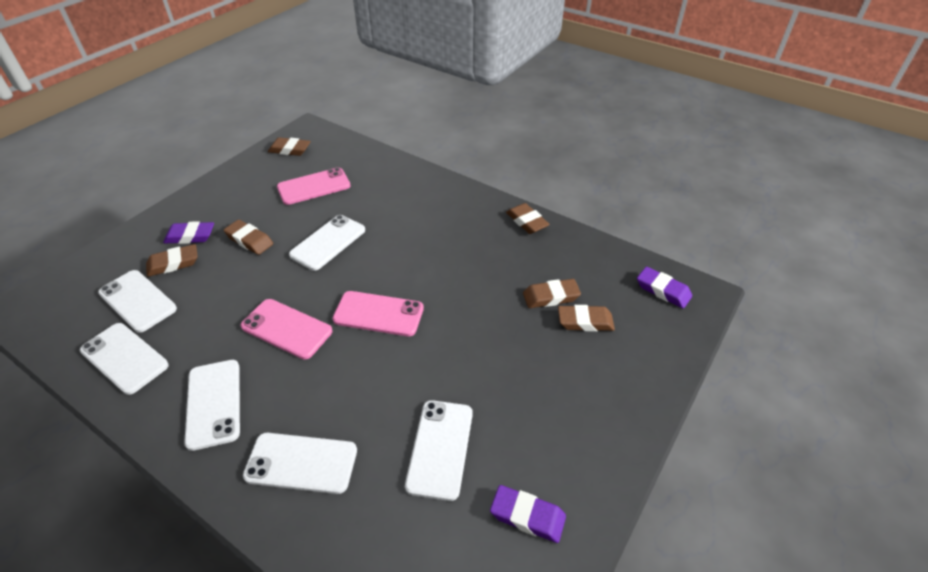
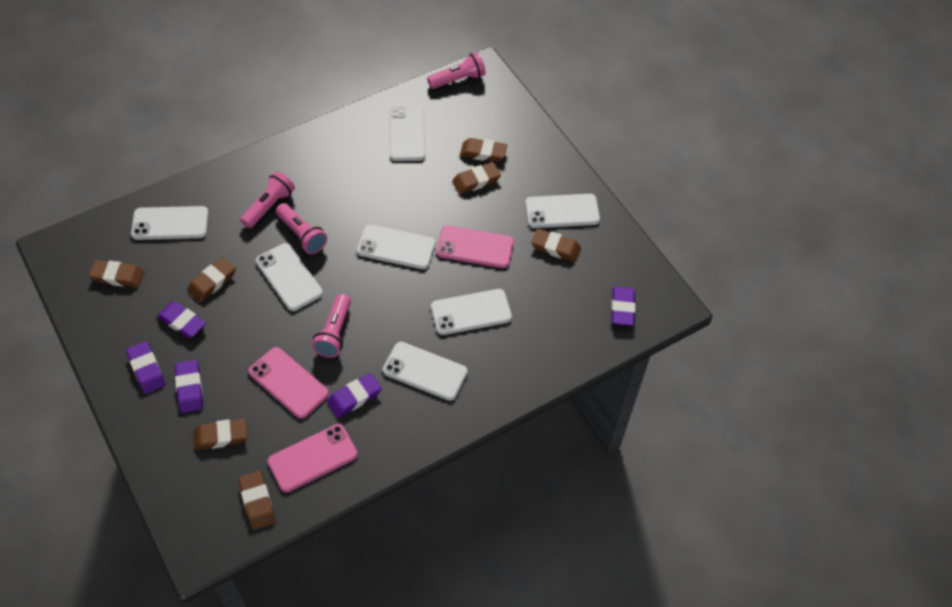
brown eraser: [146,244,198,277] [224,220,273,255] [268,137,311,156] [506,203,550,234] [523,279,581,308] [558,305,615,332] = 6 -> [89,260,144,288] [187,257,236,302] [193,418,247,450] [238,471,275,530] [452,162,501,194] [460,138,507,162] [531,229,581,262] = 7
pink flashlight: none = 0 -> [240,171,295,228] [276,203,327,254] [312,294,351,358] [427,52,486,89] = 4
purple eraser: [163,221,214,244] [490,485,566,543] [637,267,692,309] = 3 -> [126,341,165,394] [157,301,206,338] [175,360,203,413] [327,373,382,418] [611,287,635,326] = 5
white phone: [80,323,169,395] [98,270,177,333] [184,360,240,451] [243,433,357,494] [289,215,365,271] [405,400,473,501] = 6 -> [131,206,209,240] [256,243,323,311] [357,225,436,269] [383,342,468,401] [389,106,426,161] [431,289,512,335] [525,194,600,228] = 7

